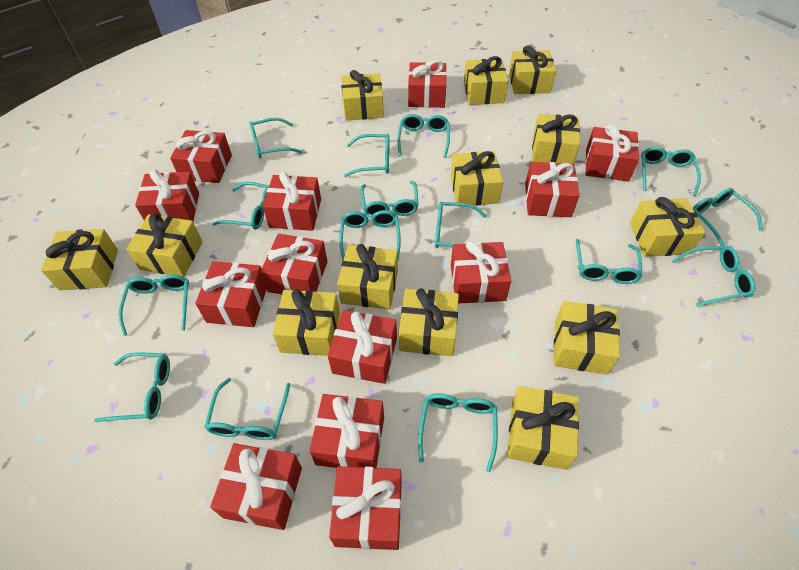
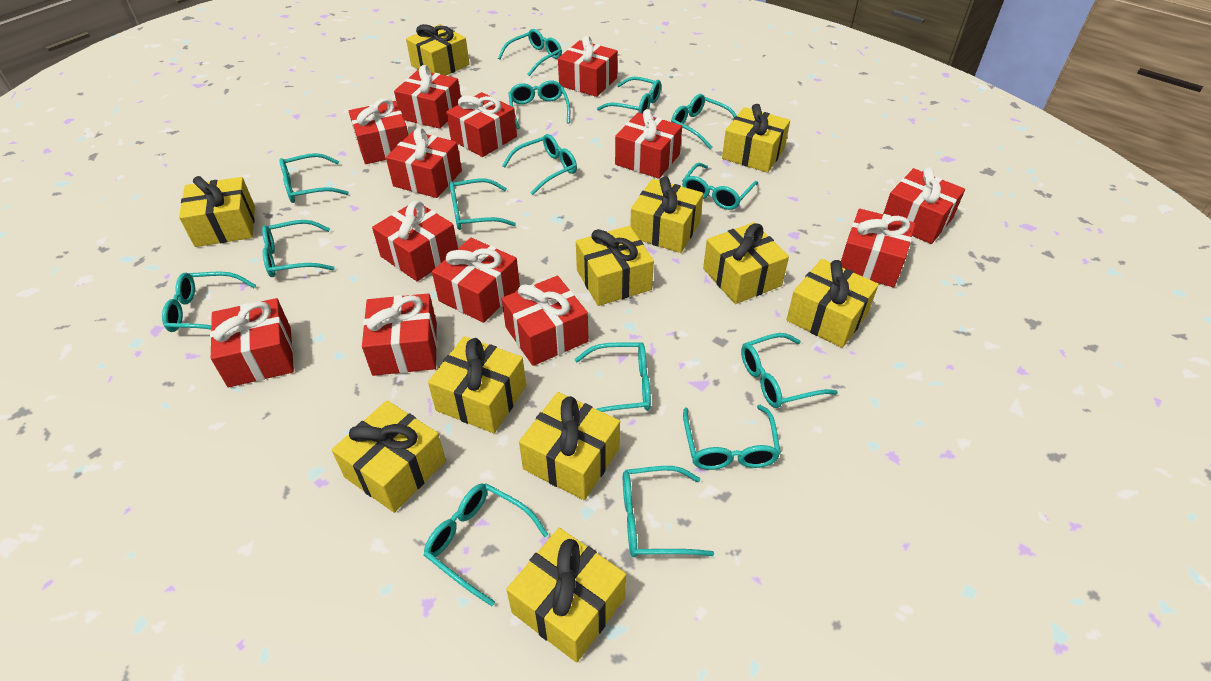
yellow gift: [41,229,118,290] [126,213,203,277] [272,289,340,356] [337,244,398,310] [341,70,384,121] [399,288,459,356] [451,151,503,207] [464,56,508,105] [507,386,579,470] [509,45,556,94] [532,114,580,164] [554,301,620,375] [630,197,705,257] = 13 -> [179,176,255,247] [332,400,446,513] [406,24,470,76] [428,336,526,433] [506,528,626,663] [519,392,620,500] [576,226,654,306] [630,176,703,253] [703,222,789,304] [722,104,790,173] [786,259,879,348] = 11

